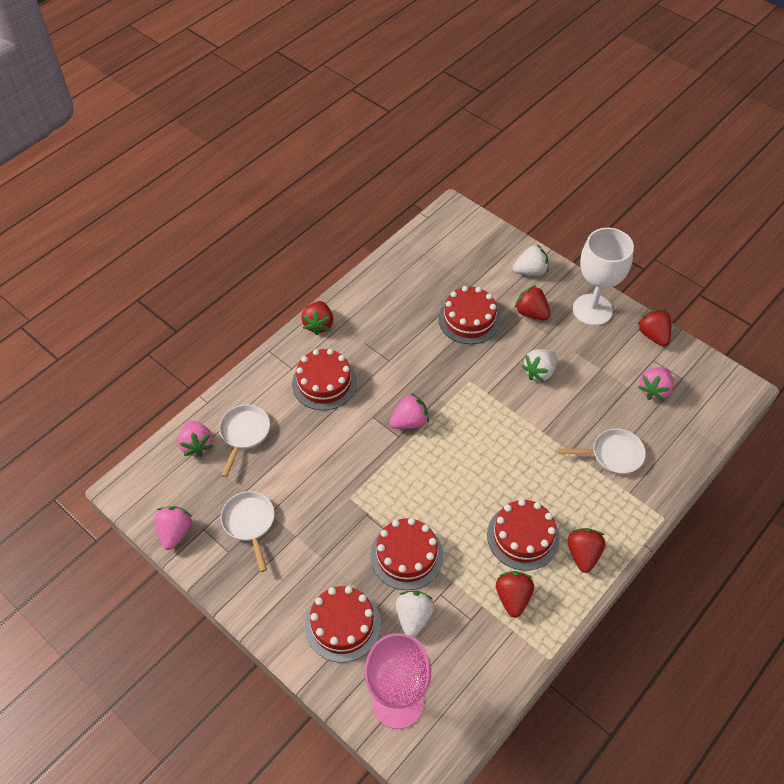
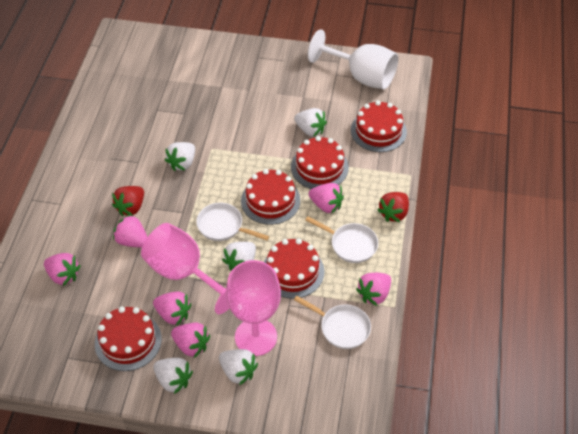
pink goblet: [364,633,431,729] = 1 -> [141,223,229,314] [226,260,281,356] = 2
pink strawberry: [154,506,192,550] [178,420,213,457] [389,393,429,429] [638,367,673,401] = 4 -> [44,253,81,286] [113,214,147,248] [153,291,191,326] [171,323,210,358] [309,183,344,214] [356,273,391,306] = 6
red strawberry: [301,301,333,335] [496,571,534,618] [514,285,551,320] [568,528,605,573] [638,309,671,346] = 5 -> [112,186,144,216] [377,192,409,222] = 2
white strawberry: [396,591,434,637] [513,245,549,276] [522,349,557,382] = 3 -> [153,358,193,394] [165,142,195,171] [219,349,258,385] [222,241,256,271] [294,108,327,137] = 5

